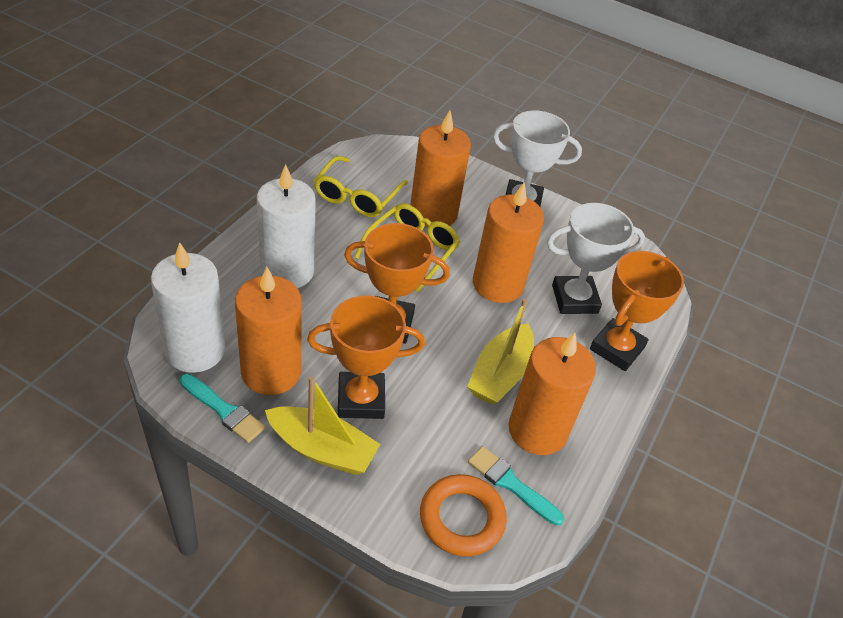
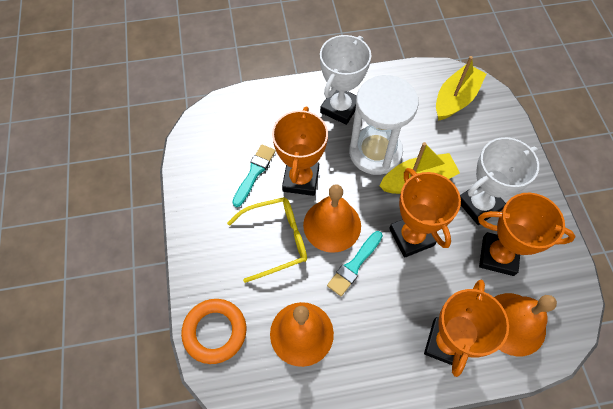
orange bell: none = 0 -> [270,302,334,367] [303,184,361,253] [494,293,557,356] = 3
orange candle: [235,267,301,395] [410,110,471,228] [473,182,544,303] [508,332,596,455] = 4 -> none = 0
orange trophy: [307,296,425,419] [344,223,450,344] [590,251,684,371] = 3 -> [272,107,328,196] [389,168,461,258] [424,280,509,377] [478,193,575,276] = 4
white candle: [151,242,225,373] [256,164,316,288] = 2 -> none = 0
white hourglass: none = 0 -> [349,75,419,175] = 1
yellow glasses: [314,156,408,217] [354,203,460,293] = 2 -> [227,197,307,283] = 1

